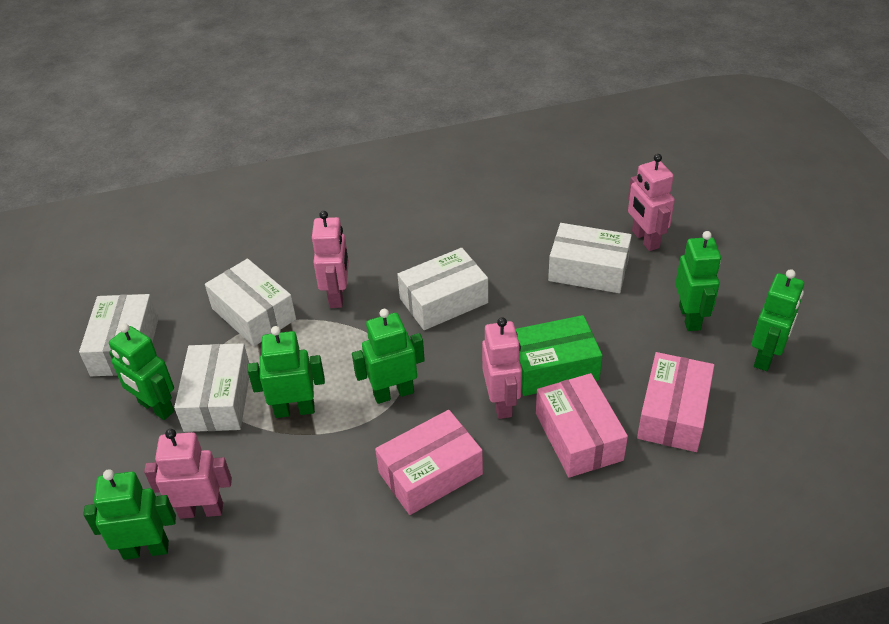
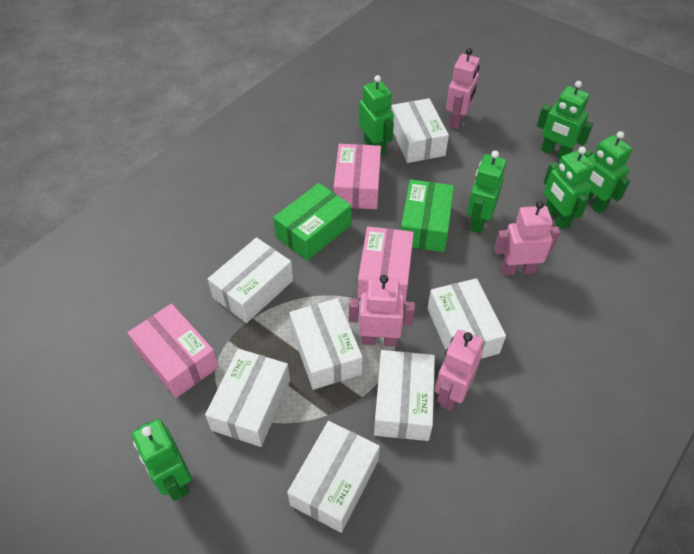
green box: [515,315,603,396] = 1 -> [273,183,351,261] [401,179,454,252] = 2
white box: [79,294,159,376] [174,343,249,432] [205,259,296,346] [397,248,488,330] [548,223,632,293] = 5 -> [205,349,290,447] [208,237,293,323] [287,421,380,533] [289,298,363,390] [374,350,435,441] [391,98,449,163] [427,278,506,359] = 7

